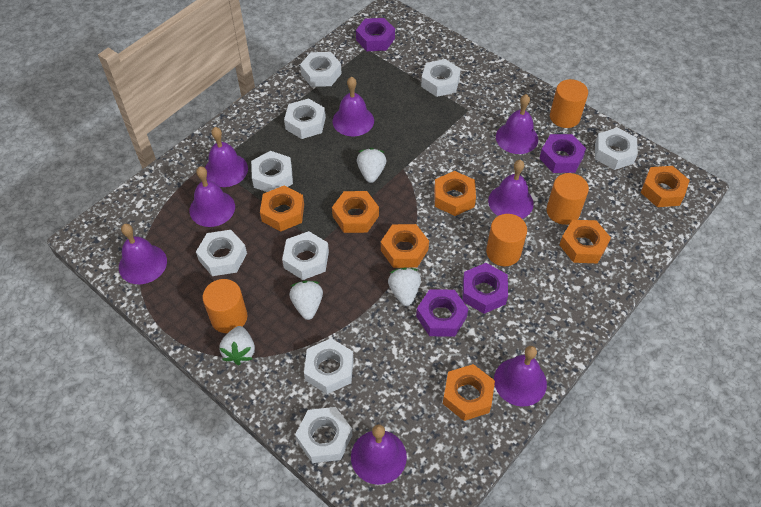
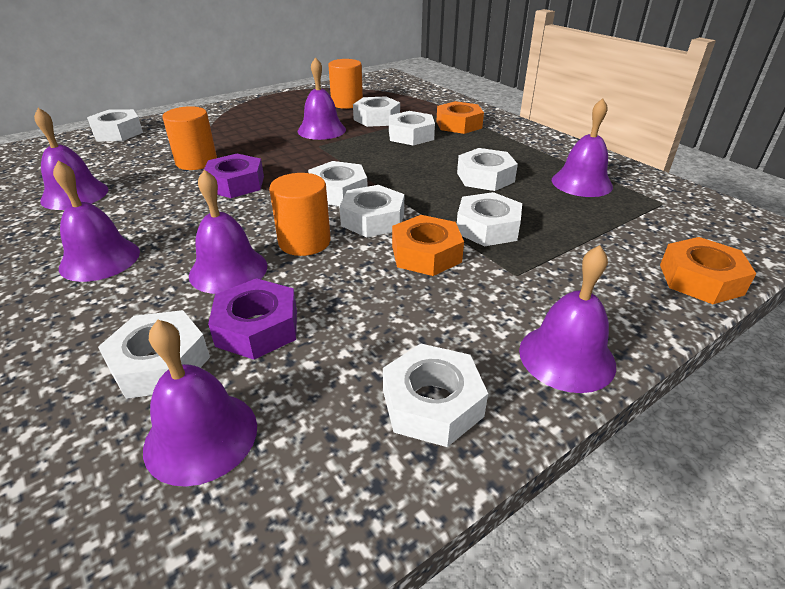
orange cylinder: [203,279,247,333] [486,214,527,266] [546,173,589,225] [550,79,588,128] = 4 -> [162,106,217,170] [269,173,331,256] [328,59,363,109] = 3
orange nut: [260,186,304,232] [332,191,379,233] [381,224,429,268] [434,171,476,216] [443,364,495,421] [559,220,611,263] [640,166,690,207] = 7 -> [392,215,464,276] [436,101,484,134] [660,237,756,304] = 3
purple bell: [119,224,167,284] [190,166,235,227] [205,127,248,187] [332,76,374,136] [351,424,407,485] [488,160,534,219] [494,346,547,407] [496,94,538,154] = 8 -> [34,108,108,210] [53,160,140,282] [143,320,257,487] [189,170,267,294] [298,57,346,140] [519,245,616,393] [552,98,613,197] = 7
purple nut: [356,18,395,51] [416,289,468,337] [462,263,508,314] [539,134,586,173] = 4 -> [204,154,264,198] [208,278,297,360] = 2
white strawberry: [219,326,255,365] [289,281,323,320] [357,148,386,183] [388,268,421,306] = 4 -> none = 0

